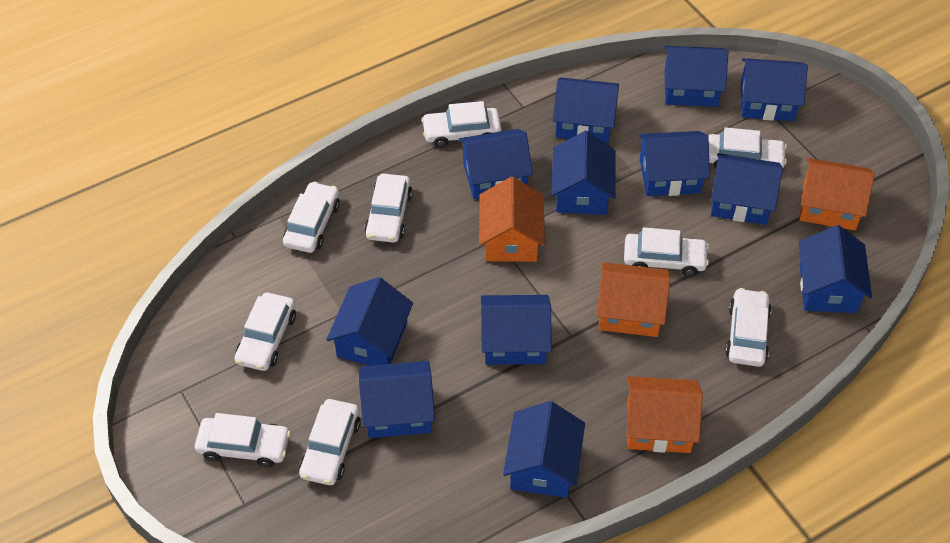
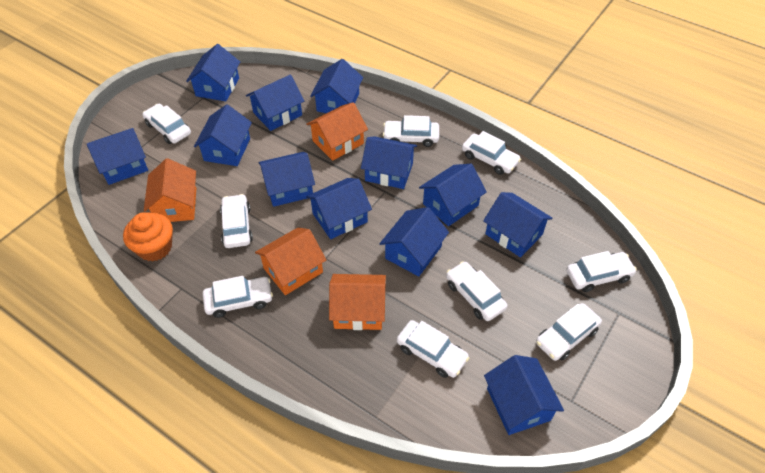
orange cupcake: none = 0 -> [123,212,173,262] = 1

